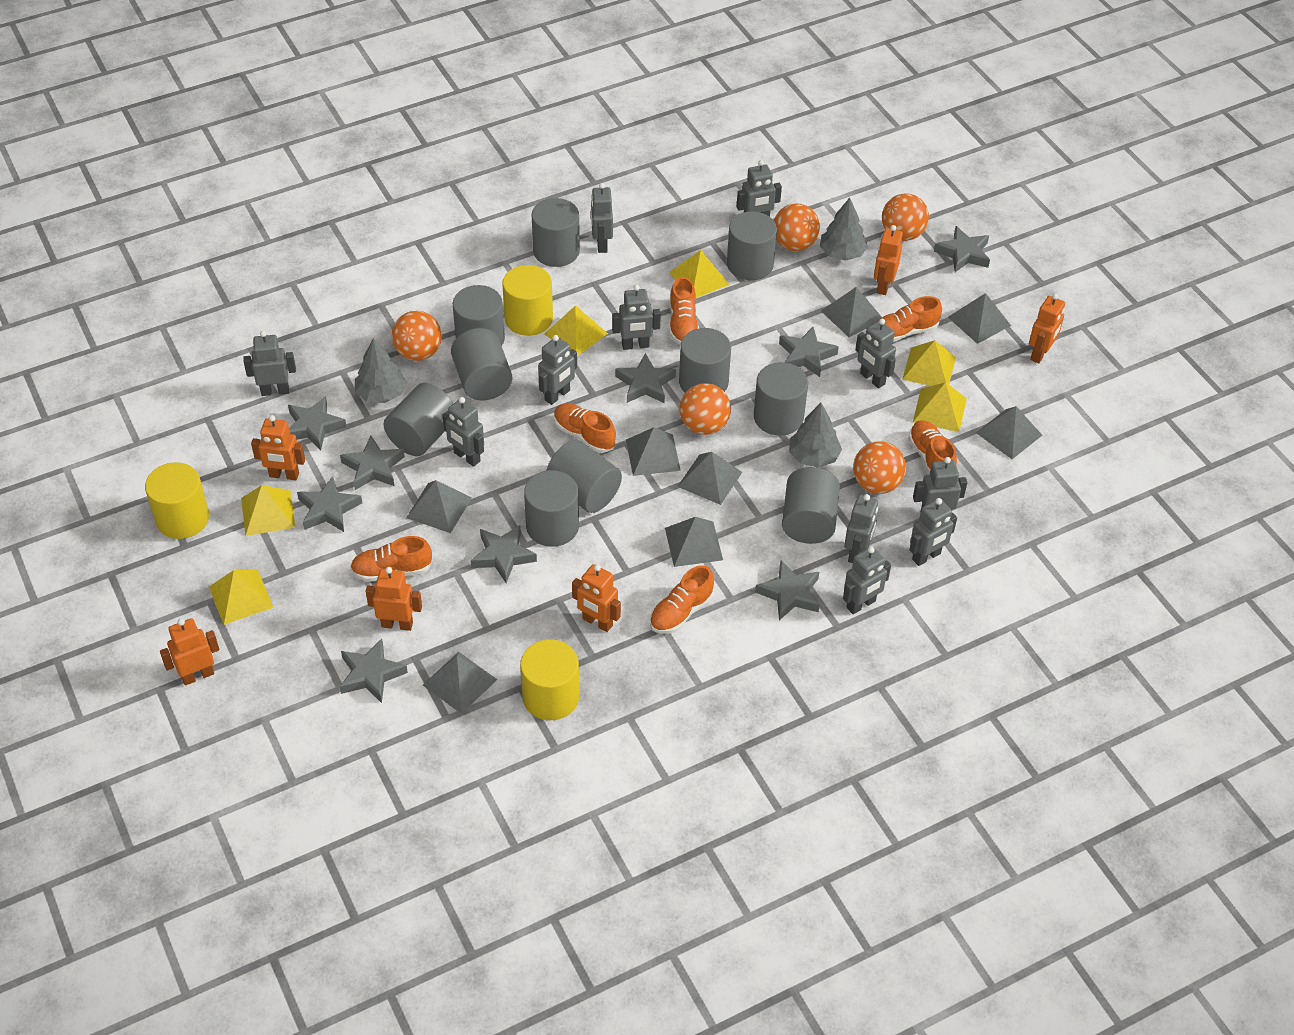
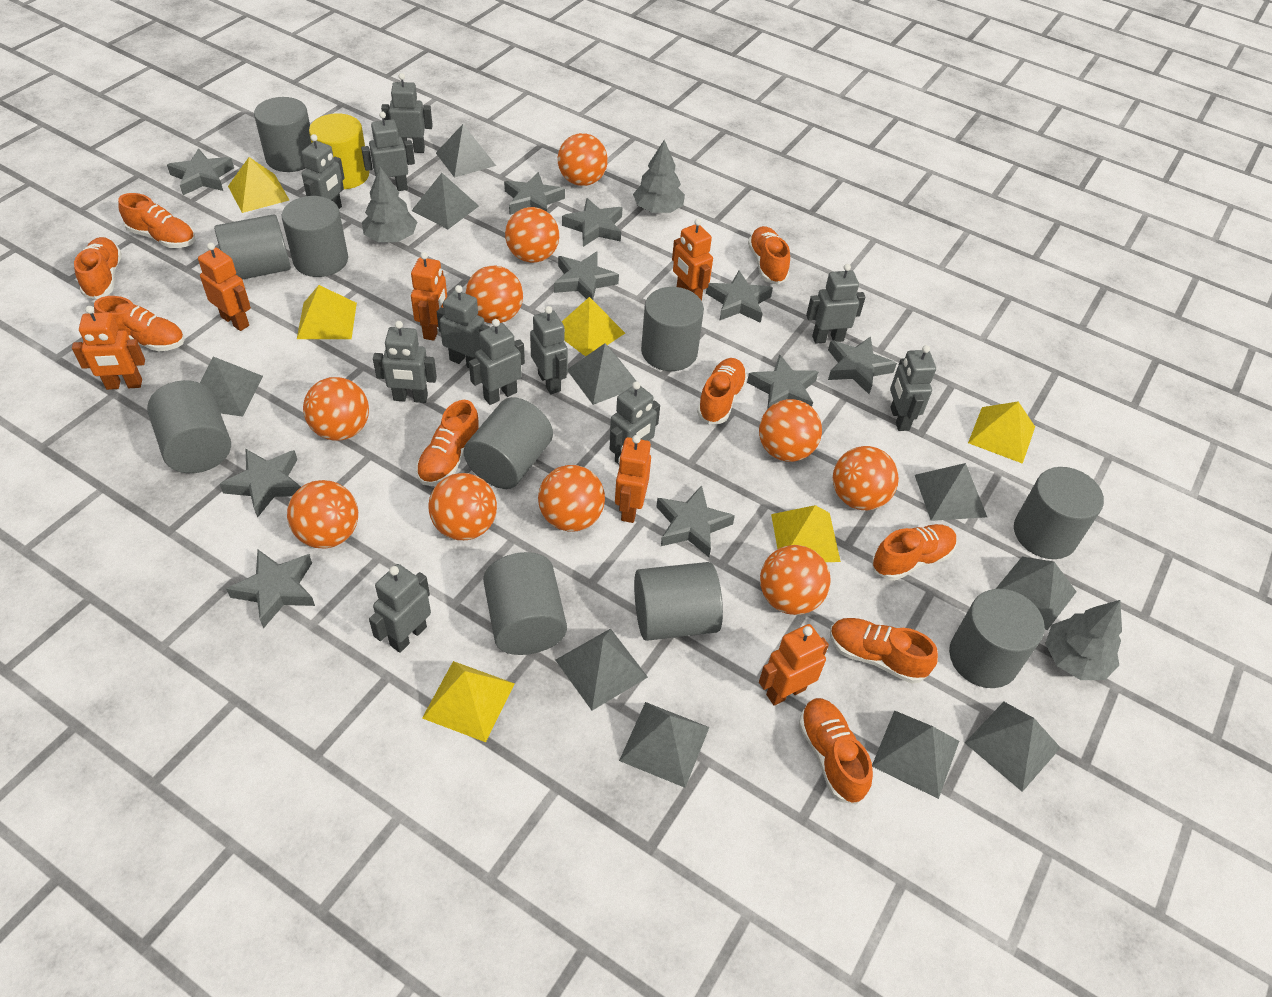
grey pyramid: [406,480,472,533] [423,652,497,714] [626,427,681,476] [665,517,723,567] [677,452,742,505] [821,287,882,337] [948,293,1011,344] [976,406,1042,459] = 8 -> [200,357,263,417] [411,173,479,229] [436,124,496,178] [556,628,648,710] [568,343,637,405] [619,702,709,788] [872,710,959,799] [915,463,987,521] [965,702,1061,792] [996,557,1076,630] = 10
grey star: [288,396,346,451] [297,476,362,532] [340,436,405,490] [340,639,408,703] [470,525,537,583] [615,353,676,403] [755,560,820,620] [779,327,839,377] [934,226,990,272] = 9 -> [167,148,234,195] [220,449,301,518] [226,550,315,628] [504,172,565,215] [554,251,619,300] [562,198,623,247] [656,485,735,557] [706,270,773,323] [747,354,819,409] [828,336,897,394] = 10
orange ball: [392,311,442,361] [680,383,731,435] [774,203,820,251] [853,442,906,494] [882,193,929,241] = 5 -> [287,480,358,549] [303,377,369,441] [428,473,497,540] [466,266,523,323] [505,207,559,263] [538,465,605,532] [558,133,608,186] [759,399,822,462] [760,545,830,615] [833,446,899,510] = 10
orange shoe: [350,536,432,582] [554,403,616,453] [650,565,714,634] [669,277,699,344] [878,296,942,342] [908,420,957,475] = 6 -> [74,237,122,300] [94,296,185,352] [118,193,195,248] [416,400,480,486] [697,358,747,424] [748,226,790,285] [799,698,873,804] [830,618,938,683] [872,524,957,581] = 9
yellow cylinder: [145,462,209,539] [502,265,553,336] [520,640,579,720] = 3 -> [309,113,369,189] = 1

